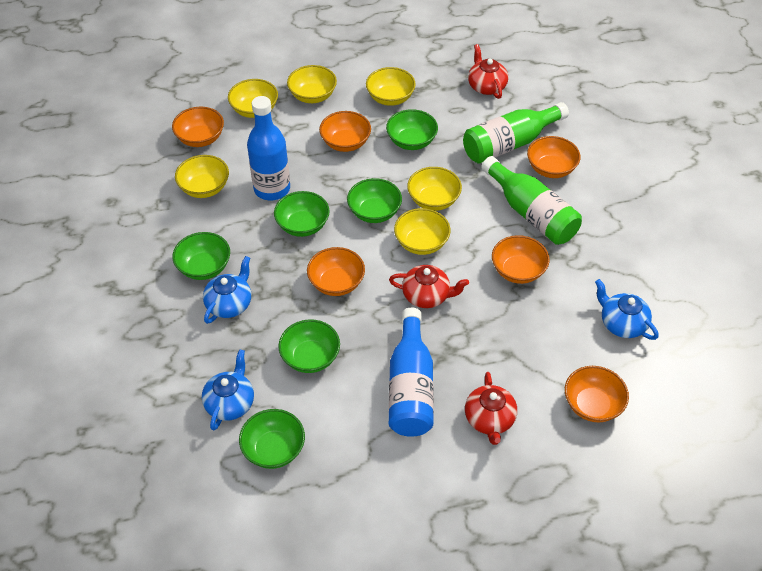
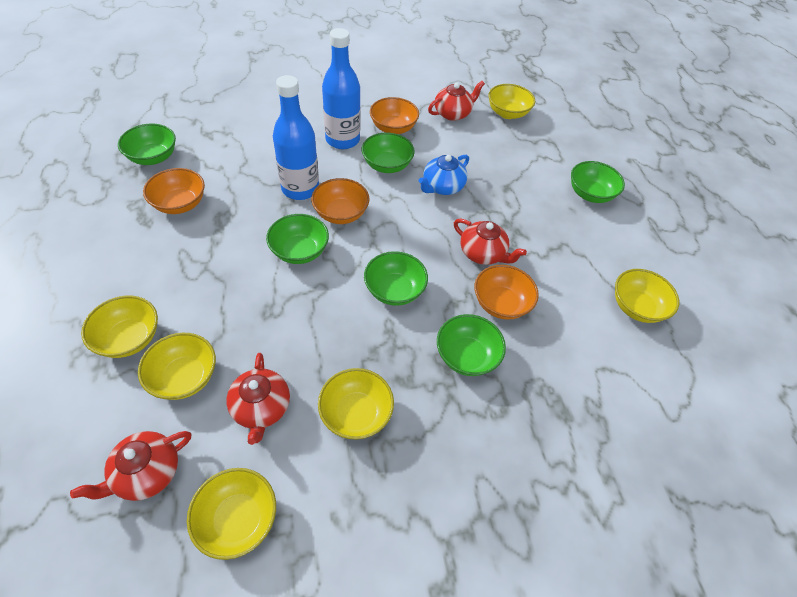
blue teapot: [202,349,254,430] [203,256,251,324] [595,279,659,340] = 3 -> [418,155,469,195] = 1
green bottle: [463,102,569,164] [481,156,582,245] = 2 -> none = 0
orange bowl: [172,107,224,147] [307,247,365,296] [319,111,371,152] [492,235,550,284] [527,136,581,178] [565,366,629,422] = 6 -> [143,168,205,214] [311,178,369,224] [370,97,419,134] [475,265,539,320] = 4
red teapot: [389,265,469,308] [465,372,517,445] [468,44,508,99] = 3 -> [70,431,191,501] [226,353,290,445] [428,81,485,121] [454,219,527,265] = 4

